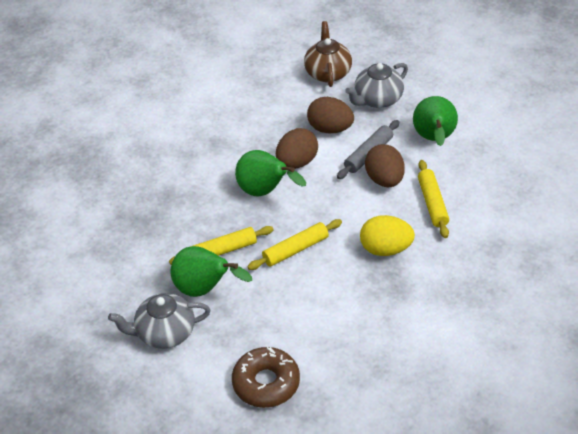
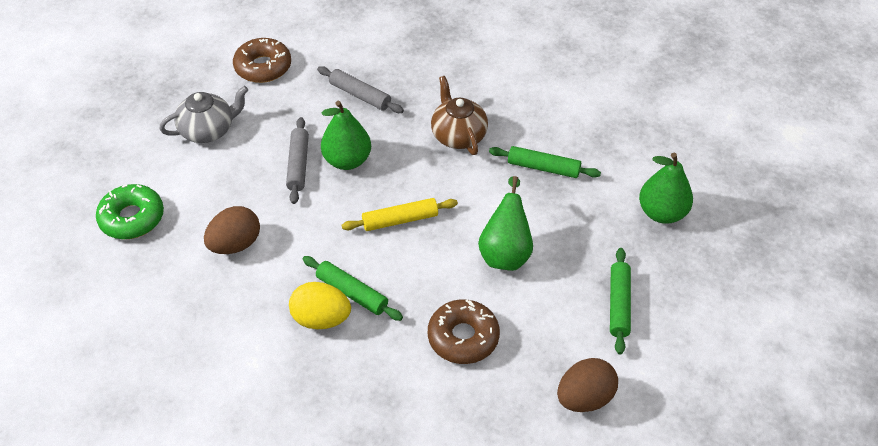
brown donut: [232,347,300,408] = 1 -> [233,38,291,83] [428,299,500,364] = 2
brown egg: [276,128,318,169] [307,97,354,133] [365,144,405,187] = 3 -> [204,206,260,254] [557,358,618,412] = 2
green donut: none = 0 -> [96,184,164,239] = 1
green rolling pin: none = 0 -> [303,256,403,321] [489,146,601,178] [610,248,631,355] = 3
grey rolling pin: [337,120,400,179] = 1 -> [286,117,309,204] [317,66,404,113] = 2
grey teapot: [108,293,210,349] [345,63,408,108] = 2 -> [159,86,248,143] = 1
yellow rolling pin: [169,226,274,265] [247,219,342,270] [418,160,449,238] = 3 -> [342,198,458,231] = 1

